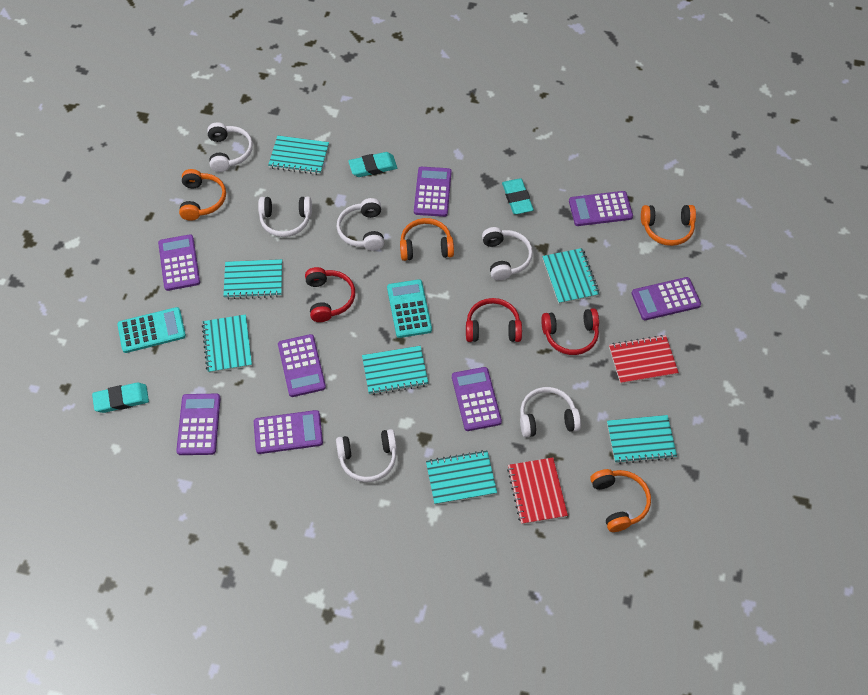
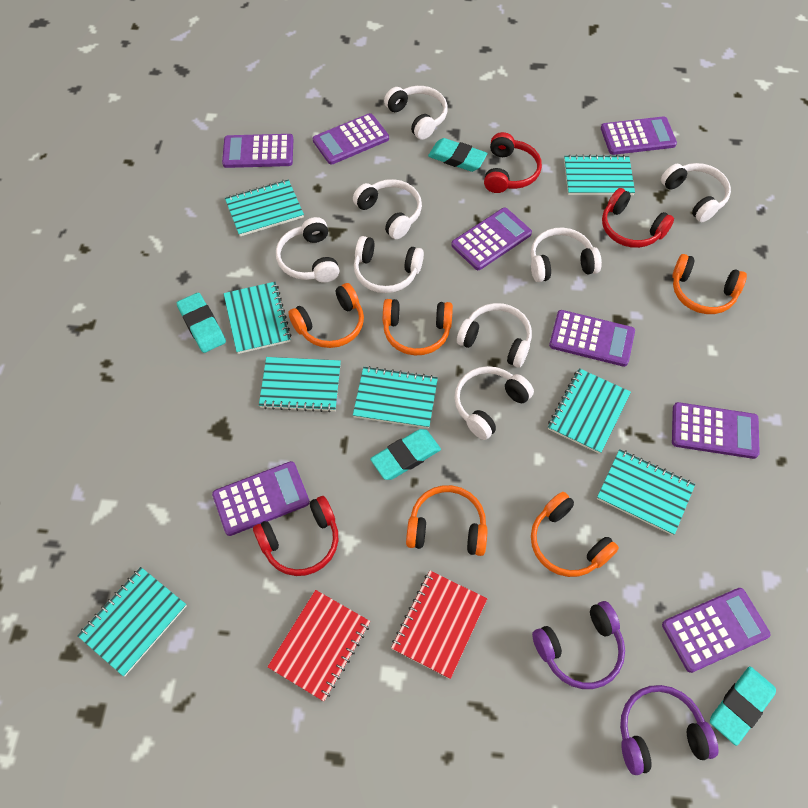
orange headphones: [179,169,226,221] [400,218,454,261] [590,469,651,532] [641,205,696,246] = 4 -> [288,283,364,348] [383,299,453,355] [406,485,487,556] [531,492,619,577] [672,254,747,314] = 5
purple headphones: none = 0 -> [532,601,625,689] [620,685,718,775] = 2
turquoise calculator: [117,307,186,353] [387,279,432,338] = 2 -> none = 0
turquoise eraser: [92,383,149,413] [348,152,397,177] [502,178,534,214] = 3 -> [177,293,226,353] [370,429,441,480] [428,138,488,172] [710,666,776,746] = 4
turquoise notebook: [202,314,252,373] [223,259,282,299] [268,136,329,175] [362,346,429,395] [426,450,497,505] [542,248,599,304] [607,415,677,464] = 7 -> [77,567,187,676] [223,282,291,354] [225,179,304,236] [259,357,341,412] [353,366,438,429] [548,368,631,454] [564,154,635,195] [597,449,695,536] = 8
white headphones: [207,122,253,172] [258,197,312,237] [336,429,397,482] [337,198,384,251] [482,227,533,281] [520,387,581,437] = 6 -> [276,217,340,283] [353,179,422,239] [354,236,424,293] [384,86,448,140] [454,366,534,440] [457,303,532,368] [531,227,602,282] [661,163,731,222] = 8

